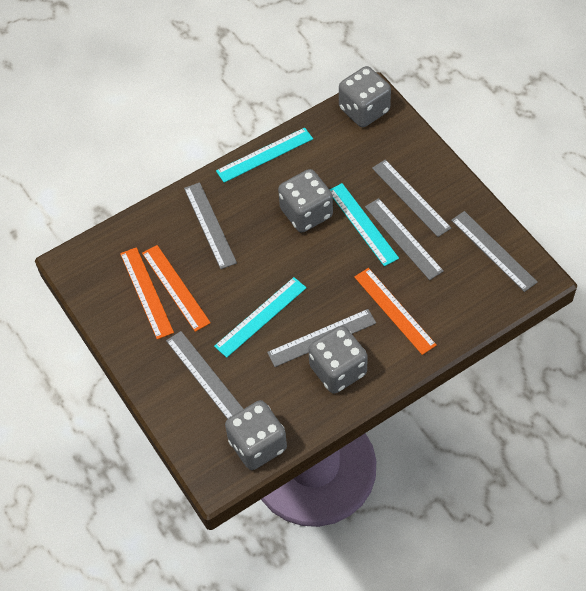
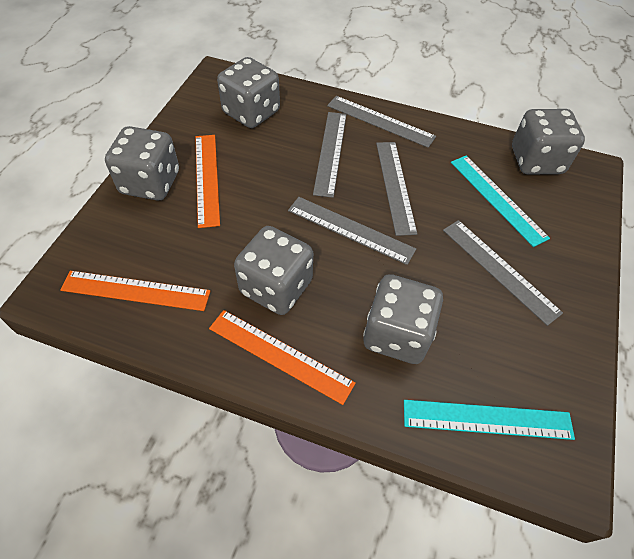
grey dice: [225,400,287,470] [278,169,333,232] [308,326,368,394] [339,66,391,127] = 4 -> [105,126,179,200] [217,57,280,128] [234,226,313,315] [363,274,443,364] [512,109,585,175] = 5
grey ruler: [166,331,243,419] [184,182,237,269] [267,309,376,367] [365,198,444,280] [372,160,451,237] [451,211,538,292] = 6 -> [288,197,416,265] [313,112,347,198] [327,96,436,148] [376,142,417,236] [443,220,563,326] = 5
turquoise ruler: [214,277,306,358] [216,128,313,183] [330,183,399,266] = 3 -> [404,400,575,440] [451,156,550,247] = 2

